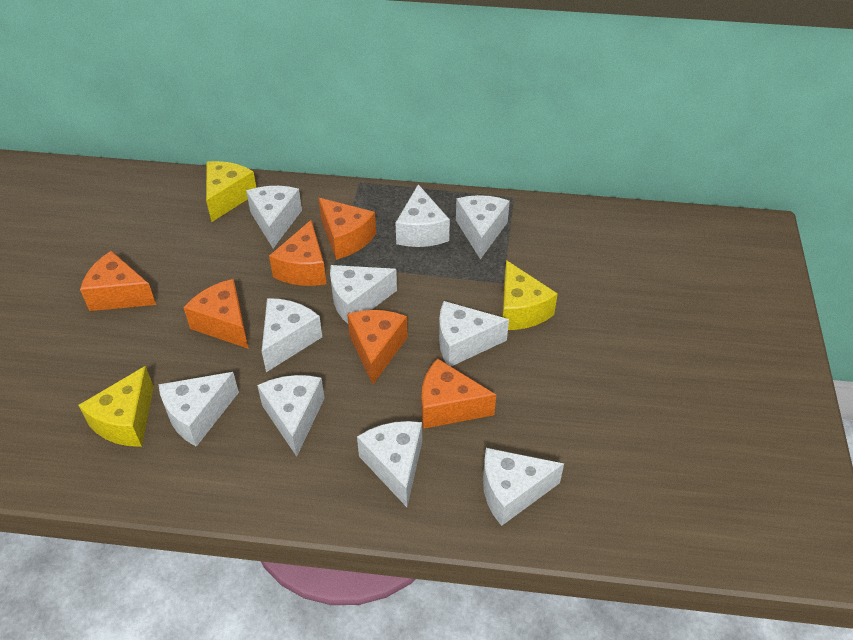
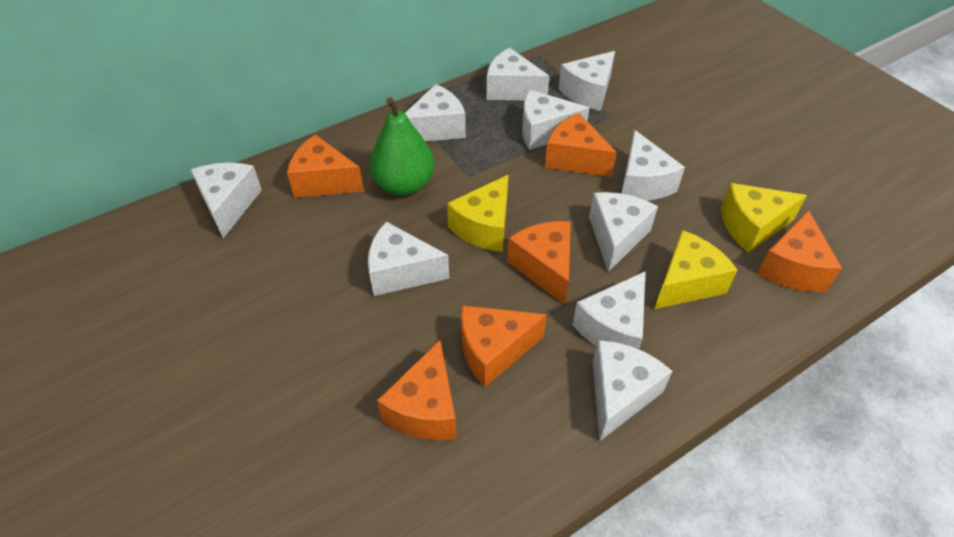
green pear: none = 0 -> [370,97,435,196] = 1

